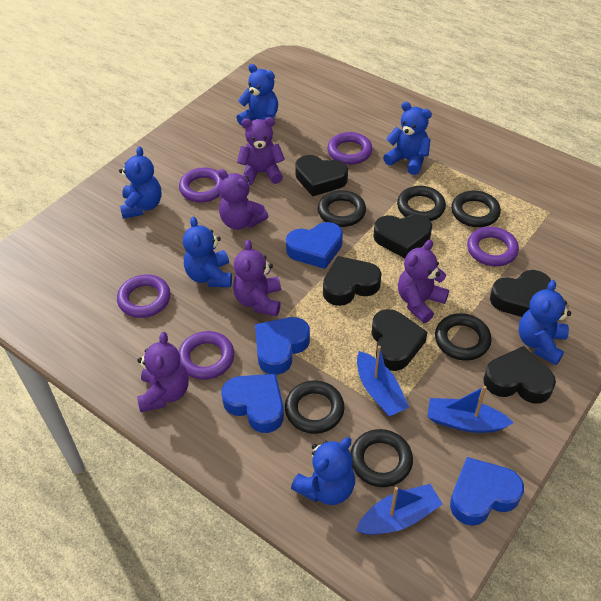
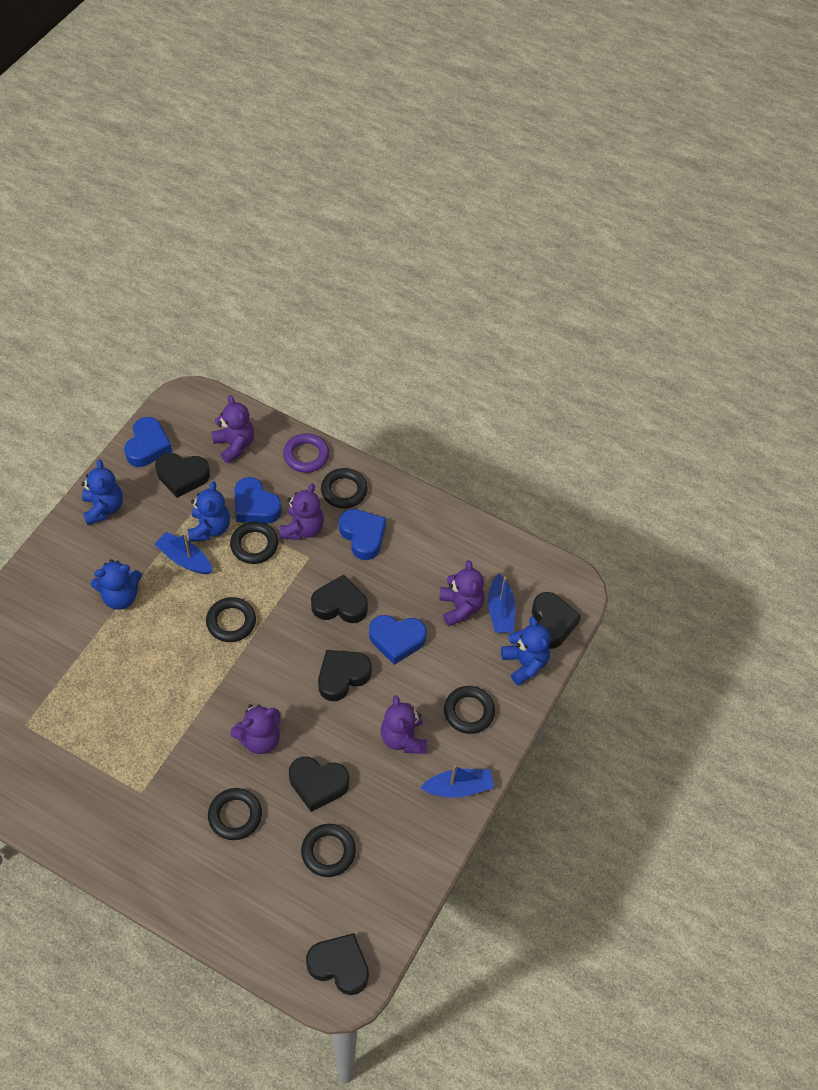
blue teddy bear: [119,146,162,219] [183,216,232,287] [237,64,278,126] [291,437,355,505] [383,102,432,175] [519,280,571,365] = 6 -> [81,459,123,525] [91,559,142,610] [188,481,230,542] [501,617,551,686] = 4
purple ring: [117,274,170,318] [178,331,234,380] [179,167,222,202] [327,132,372,165] [467,227,519,266] = 5 -> [283,433,329,473] = 1

